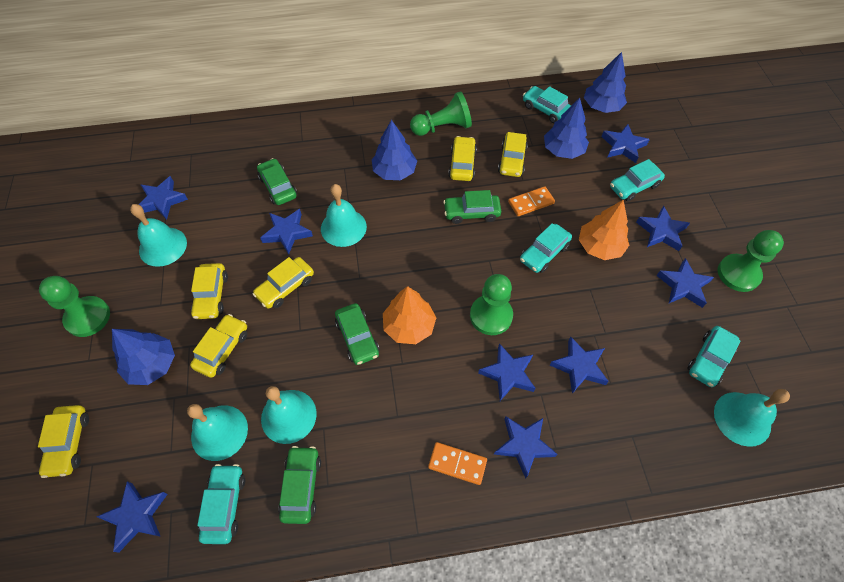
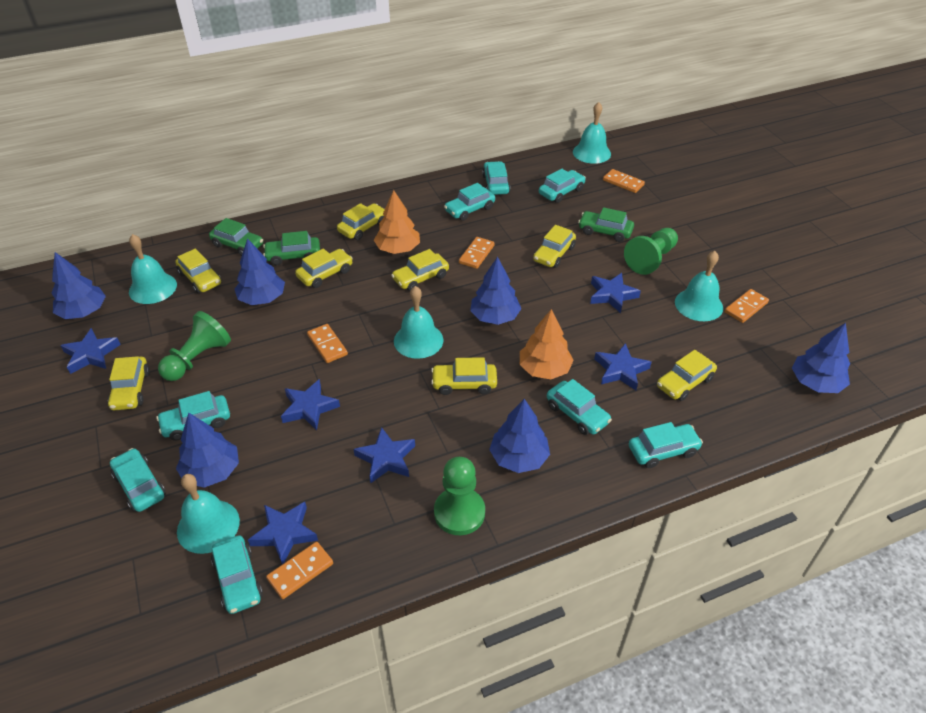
blue star: [97,481,168,553] [138,176,188,220] [260,209,313,254] [478,344,536,401] [494,417,558,479] [550,337,609,394] [601,124,650,163] [636,206,690,251] [656,258,714,308] = 9 -> [60,328,121,374] [248,502,318,564] [281,379,340,430] [354,427,415,484] [590,273,641,313] [594,343,651,390] = 6
blue tree: [112,329,175,385] [372,120,417,180] [544,98,589,159] [584,52,627,113] = 4 -> [52,252,106,319] [176,412,239,488] [235,238,285,305] [470,257,521,325] [489,399,550,473] [792,323,850,393] = 6
green car: [257,158,297,205] [278,446,321,524] [335,303,379,365] [443,190,501,224] = 4 -> [209,218,263,256] [263,231,320,265] [578,207,634,242] = 3
green pawn: [39,276,110,337] [410,91,472,136] [470,274,513,335] [718,230,784,292] = 4 -> [158,311,231,381] [434,457,485,535] [624,228,678,275] = 3
orange domino: [428,442,487,485] [508,186,555,216] = 2 -> [266,542,333,599] [307,324,348,363] [459,237,495,269] [603,169,645,193] [724,289,769,323] = 5
turquoise car: [197,464,245,544] [520,223,572,273] [523,86,571,123] [610,159,665,201] [687,326,741,387] = 5 -> [110,448,166,512] [156,391,230,441] [211,535,263,614] [444,183,495,221] [482,161,511,195] [539,169,586,203] [547,379,612,435] [629,422,703,468] = 8
yellow car: [38,405,89,478] [190,314,248,378] [191,263,228,319] [252,257,314,309] [448,136,477,181] [498,132,528,177] = 6 -> [108,356,150,410] [175,249,222,293] [295,249,353,288] [337,203,385,240] [391,249,449,291] [431,357,497,395] [533,225,576,268] [657,350,717,401] = 8

